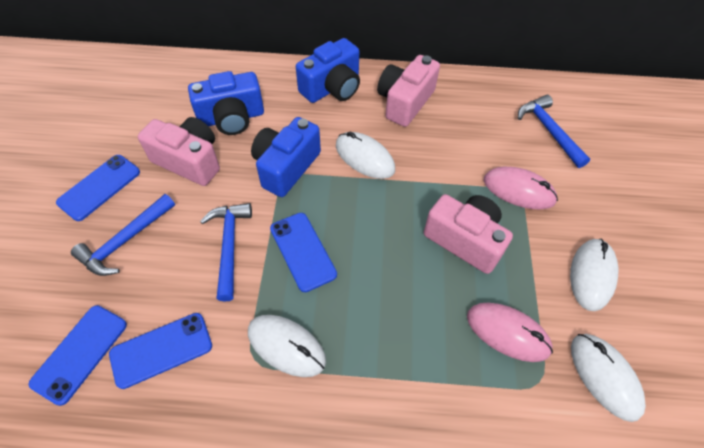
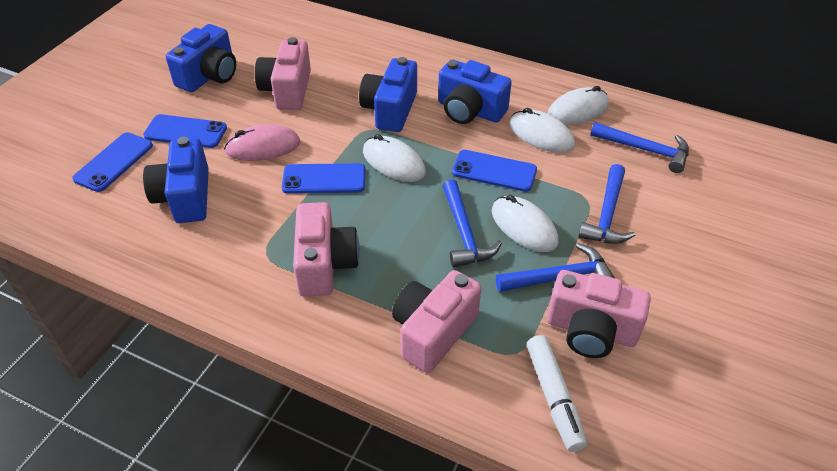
blue camera: [188,71,264,135] [251,117,321,197] [296,38,360,103] = 3 -> [143,137,209,223] [166,24,236,92] [359,57,417,132] [438,60,512,124] = 4
blue hammer: [71,194,175,276] [200,203,252,302] [518,95,590,168] = 3 -> [442,179,502,268] [496,243,615,292] [578,164,635,244] [590,122,689,173] = 4
pink camera: [138,117,220,186] [377,55,440,127] [424,194,513,274] = 3 -> [255,37,311,110] [293,202,360,297] [392,270,481,373] [547,270,651,358] = 4
pink mouse: [467,303,553,362] [484,167,558,209] = 2 -> [224,124,300,161] = 1
white marker: none = 0 -> [527,335,587,452] = 1

